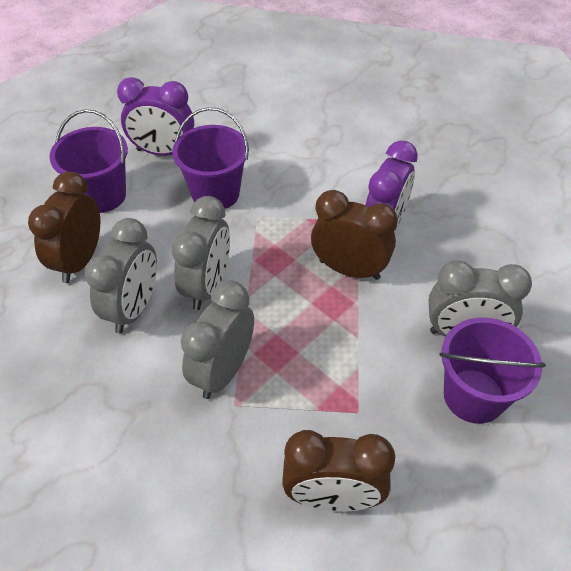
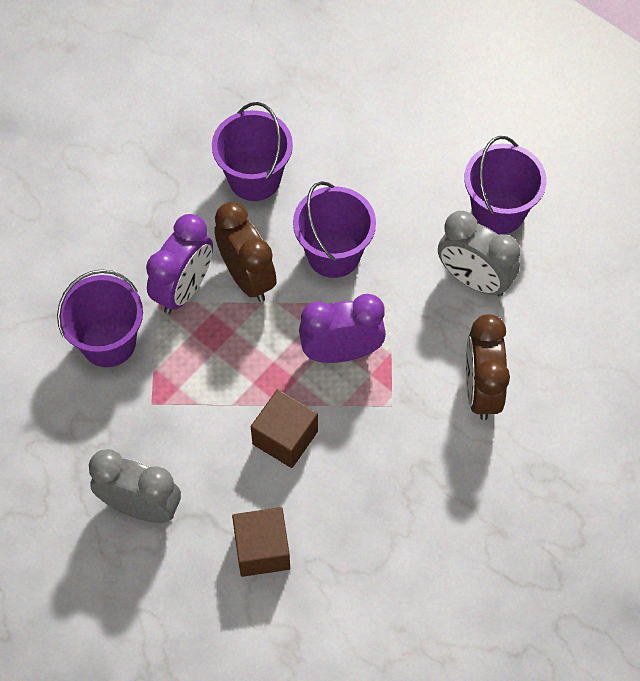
brown clock: [28,172,100,283] [282,430,395,512] [311,190,398,280] = 3 -> [214,202,277,302] [466,314,510,420] = 2
brown cube: none = 0 -> [232,507,290,577] [251,389,318,468] = 2
grey clock: [85,218,157,334] [171,196,230,310] [181,281,254,399] [429,260,532,337] = 4 -> [89,449,181,523] [438,211,520,296] = 2
purple bucket: [49,109,128,213] [172,107,249,209] [440,318,546,424] = 3 -> [57,269,143,367] [212,102,293,201] [293,181,376,278] [464,136,546,235] = 4

